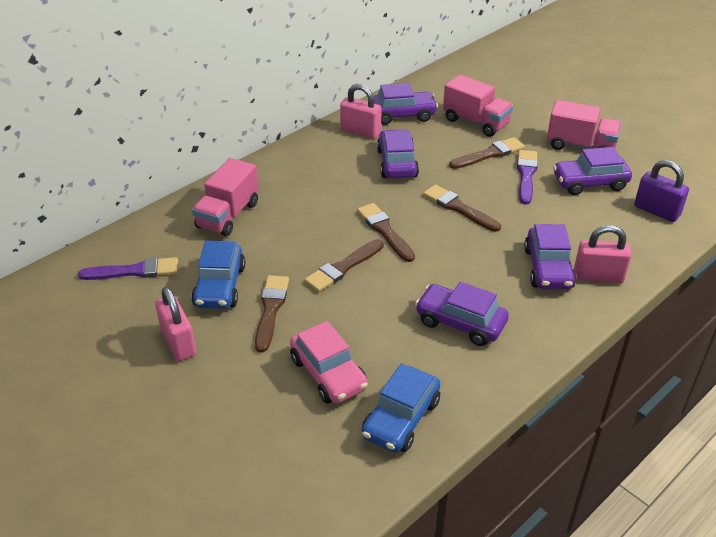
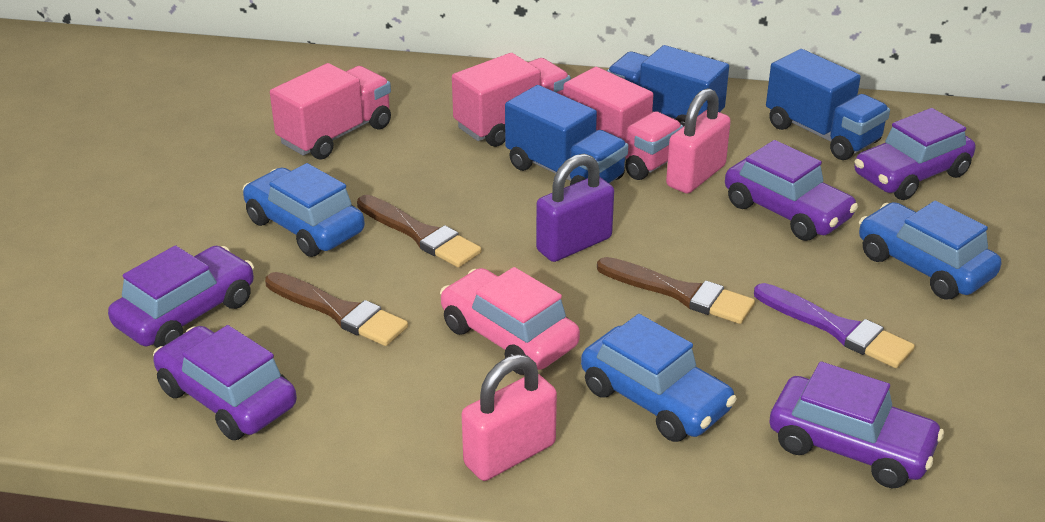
blue car: [191,241,245,309] [362,363,440,453] = 2 -> [243,163,365,257] [581,314,737,442] [859,201,1001,300] = 3
blue truck: none = 0 -> [505,85,628,185] [607,45,729,126] [766,49,890,160] = 3
brown brush: [255,275,289,353] [304,239,384,292] [357,203,415,262] [423,185,501,232] [449,137,524,169] = 5 -> [265,272,408,346] [357,195,481,267] [597,257,755,324] = 3
pink padlock: [155,287,196,361] [340,84,382,139] [574,225,632,283] = 3 -> [462,354,557,481] [666,88,731,194] = 2
purple brush: [78,257,178,280] [517,150,538,205] = 2 -> [754,283,915,368] = 1

